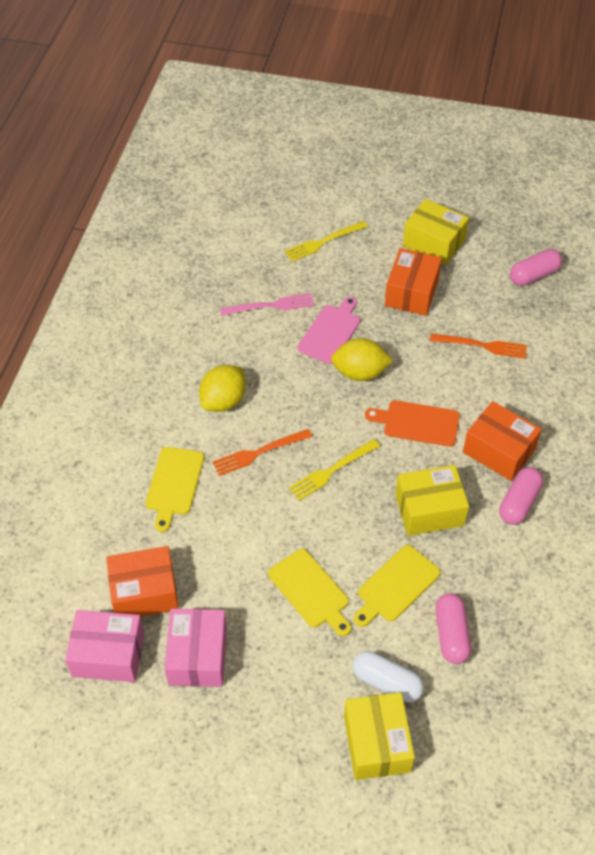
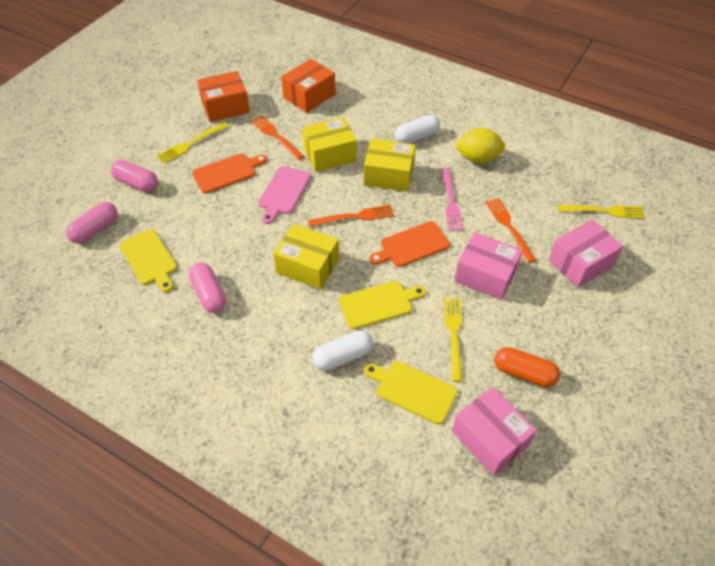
orange box: [106,546,179,617] [385,248,442,316] [463,401,542,481] = 3 -> [197,71,250,122] [281,59,336,113] = 2
orange capsule: none = 0 -> [494,347,560,387] = 1
orange cutting board: [365,400,460,446] = 1 -> [192,153,267,193] [370,221,450,267] = 2
orange fork: [213,429,312,476] [430,334,527,359] = 2 -> [251,115,304,160] [308,205,394,227] [486,198,536,263] = 3
pink box: [65,610,144,682] [164,609,227,687] = 2 -> [452,387,537,476] [454,232,523,300] [548,219,623,288] = 3
white capsule: [353,651,424,702] = 1 -> [312,330,373,371] [394,115,440,144] = 2
yellow fork: [284,221,368,262] [289,439,380,501] = 2 -> [157,122,229,163] [444,298,463,382] [558,205,645,219] = 3
yellow lemon: [199,365,246,412] [331,338,393,381] = 2 -> [455,128,505,164] = 1

